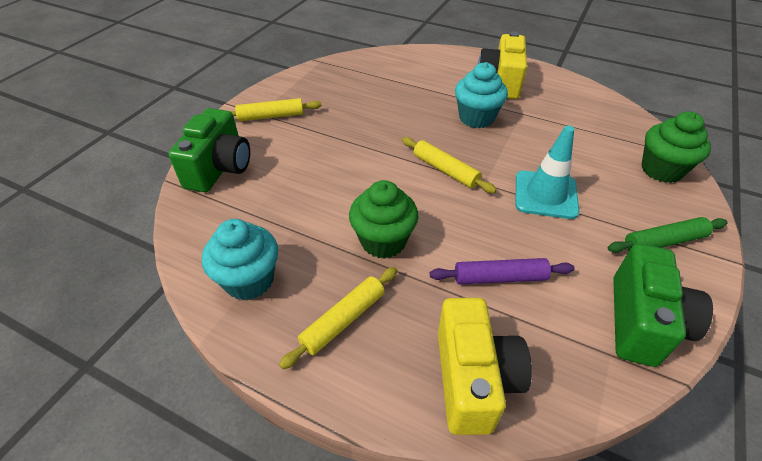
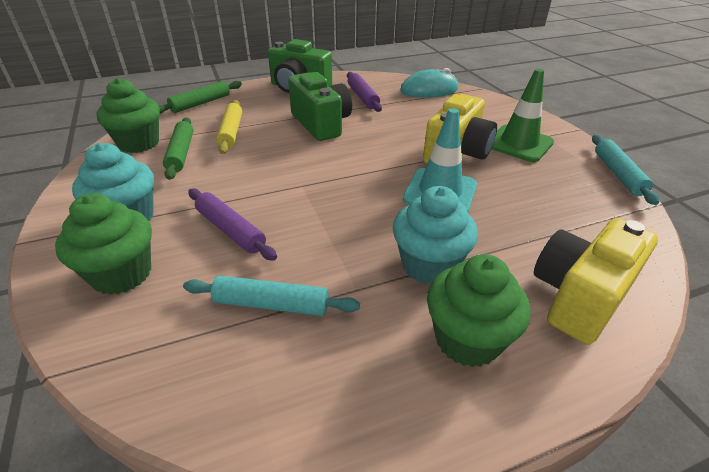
green cupcake: [349,180,419,259] [641,111,711,183] = 2 -> [55,193,152,295] [96,78,160,153] [427,254,531,367] = 3
green rolling pin: [608,217,728,253] = 1 -> [158,81,242,114] [163,117,193,180] = 2
green traffic cone: none = 0 -> [492,69,554,162] = 1
purple rolling pin: [430,258,575,284] = 1 -> [188,188,277,261] [347,72,382,112] = 2
turquoise mouse: none = 0 -> [400,68,458,97] = 1
turquoise rolling pin: none = 0 -> [183,276,360,316] [592,135,659,205] = 2
yellow rolling pin: [230,98,321,121] [279,267,397,369] [402,137,497,193] = 3 -> [216,100,242,154] = 1

